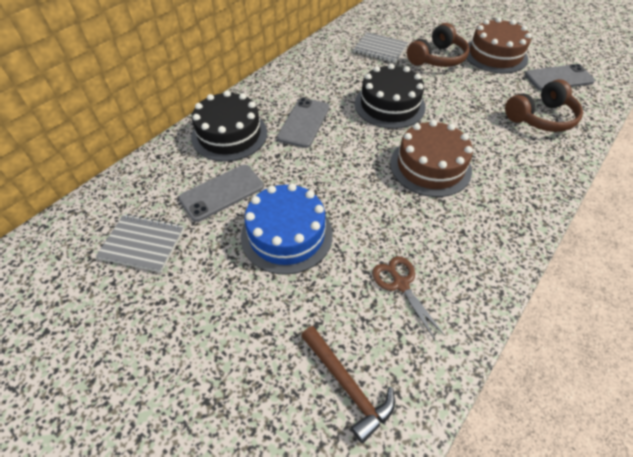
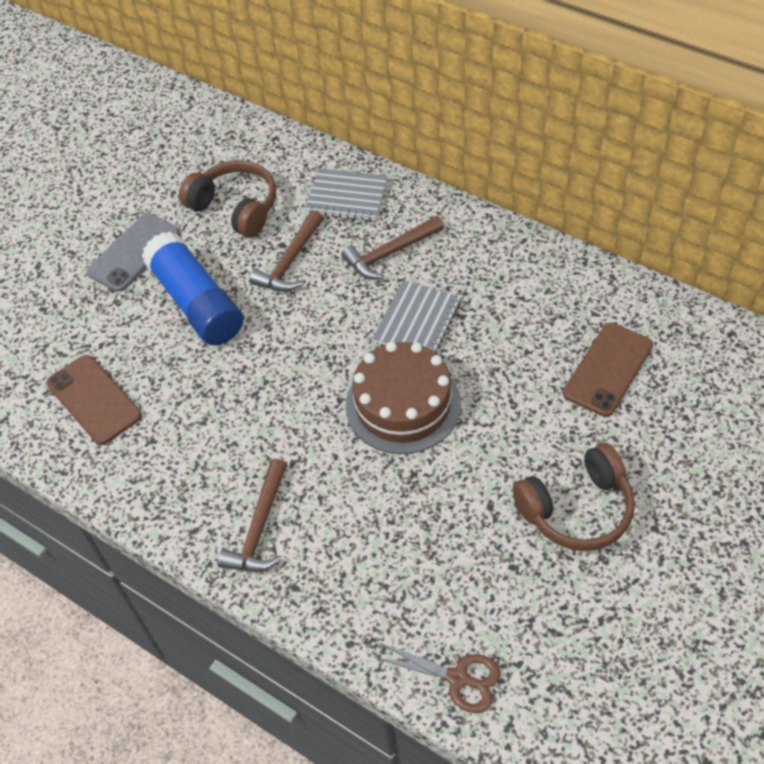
black cake: [191,91,267,162] [355,63,426,129] = 2 -> none = 0
blue cake: [241,183,333,275] = 1 -> none = 0
blue glue stick: none = 0 -> [142,231,243,345] = 1
brown cake: [390,120,473,197] [467,18,531,74] = 2 -> [346,342,461,454] = 1
brown hammer: [301,326,395,443] = 1 -> [218,458,287,572] [249,210,323,292] [341,216,444,279] = 3
brown phone: none = 0 -> [46,355,142,445] [563,323,653,417] = 2
grey phone: [179,165,264,222] [277,98,330,148] [525,64,595,91] = 3 -> [86,213,179,292] = 1

